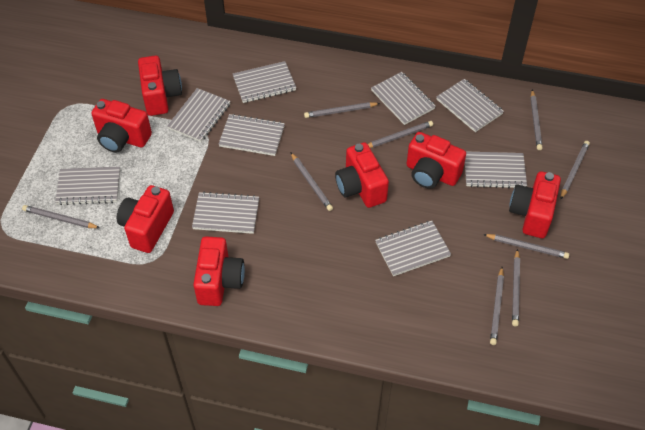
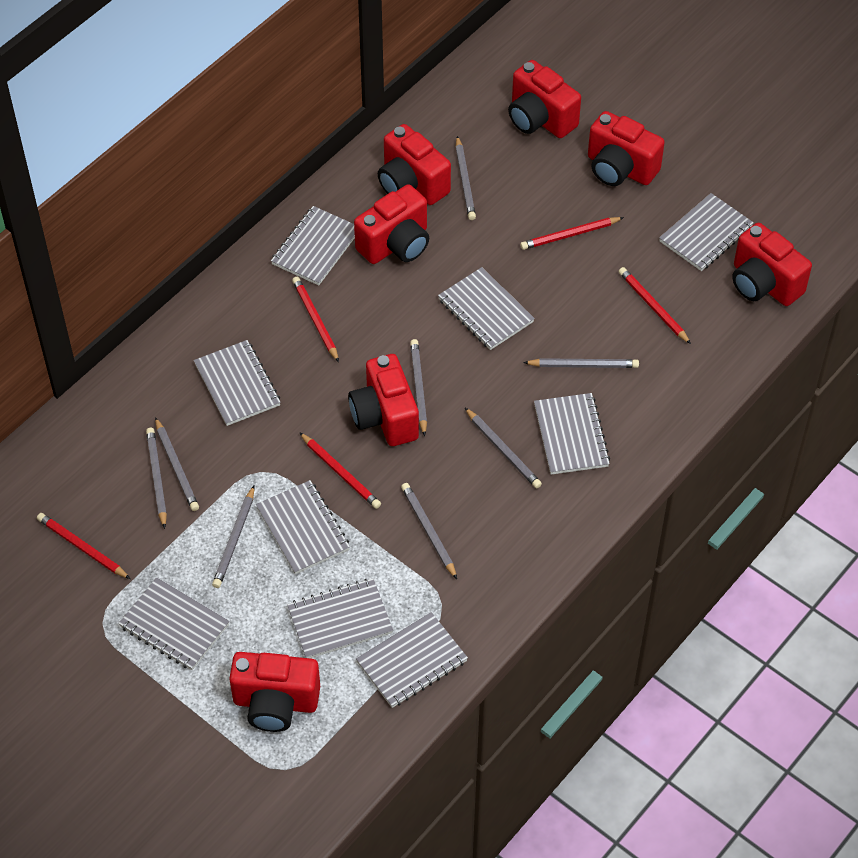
grey pencil: [22,205,100,228] [291,153,333,211] [304,102,380,118] [368,121,433,148] [483,234,570,259] [490,267,504,345] [512,249,520,326] [530,90,542,150] [561,141,590,199] = 9 -> [146,428,167,529] [155,417,199,511] [212,486,254,588] [401,483,457,579] [410,339,427,436] [455,136,476,220] [465,408,542,488] [523,358,639,368] = 8
red pencil: none = 0 -> [37,513,130,579] [292,277,339,362] [299,432,381,509] [520,217,624,250] [619,267,691,344] = 5

